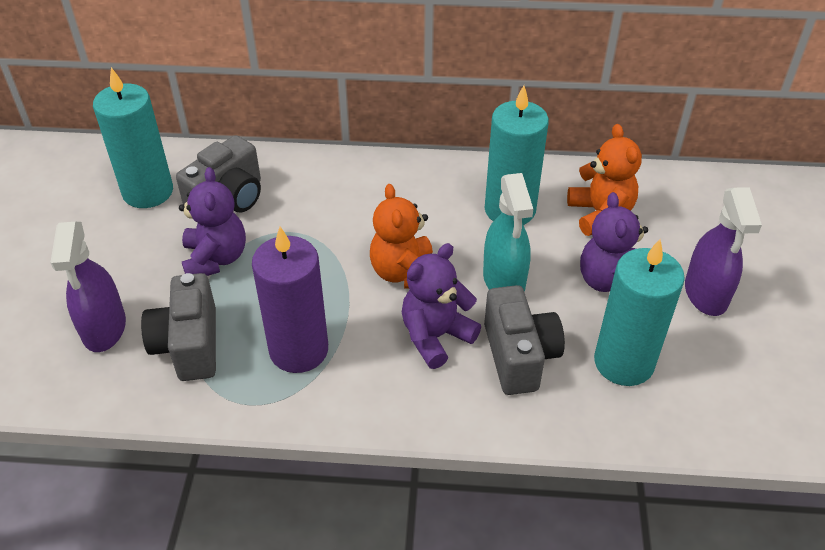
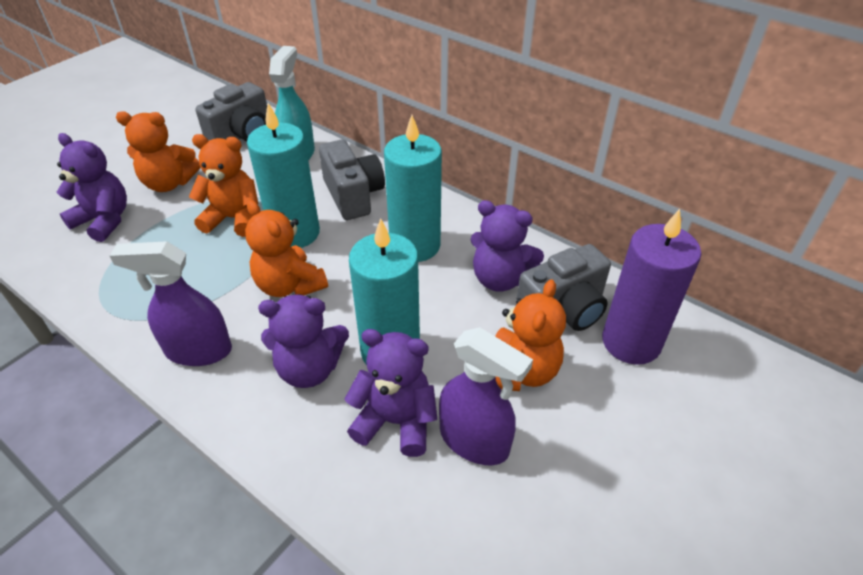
orange teddy bear: [370,184,433,289] [567,124,642,236] = 2 -> [116,111,200,192] [189,134,258,237] [245,200,328,297] [495,279,566,391] = 4
purple teddy bear: [179,167,246,276] [402,243,481,369] [580,192,648,292] = 3 -> [57,133,127,242] [258,294,349,388] [344,329,437,457] [470,200,544,292] = 4

